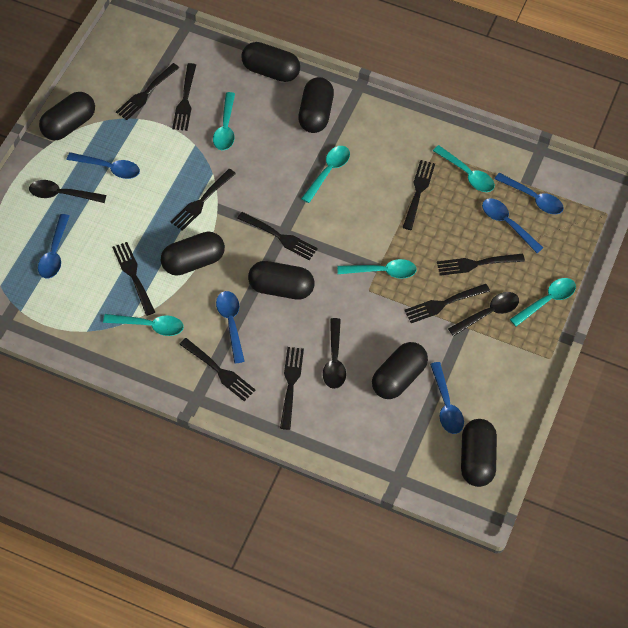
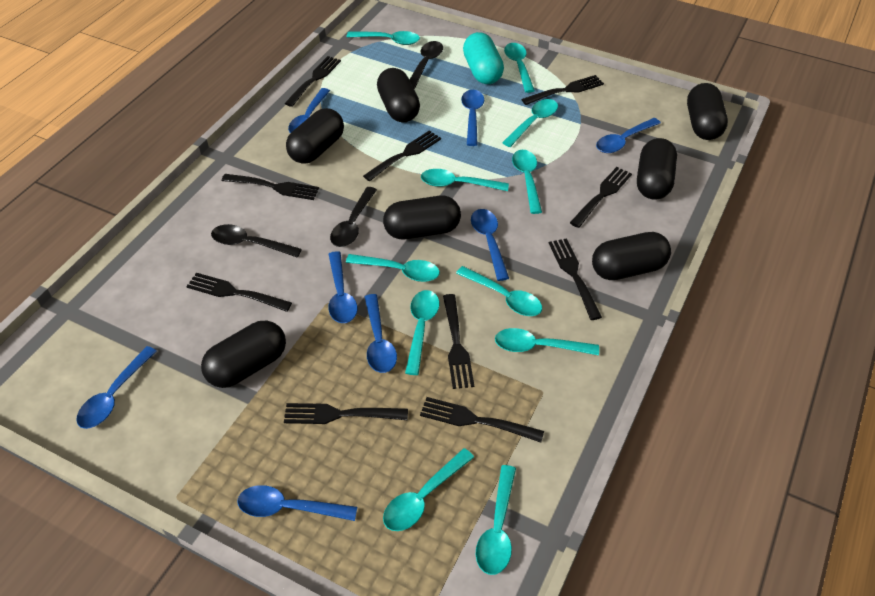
blue spoon: [38,214,70,278] [67,152,140,179] [216,291,245,363] [430,362,464,434] [482,198,543,253] [495,173,564,214] = 6 -> [76,346,157,429] [237,485,357,521] [288,88,330,133] [328,251,357,323] [365,294,397,373] [461,90,484,146] [471,209,509,281] [596,118,661,153] = 8
turquoise capsule: none = 0 -> [463,32,504,84] = 1
turquoise spoon: [103,314,184,336] [213,92,235,150] [301,146,350,203] [337,259,417,279] [433,145,495,192] [510,278,576,326] = 6 -> [346,254,440,282] [347,31,420,45] [383,448,474,531] [405,290,439,375] [421,169,509,191] [456,266,542,316] [476,465,516,575] [495,328,599,356] [502,99,558,147] [504,43,535,93] [512,150,542,214] = 11

